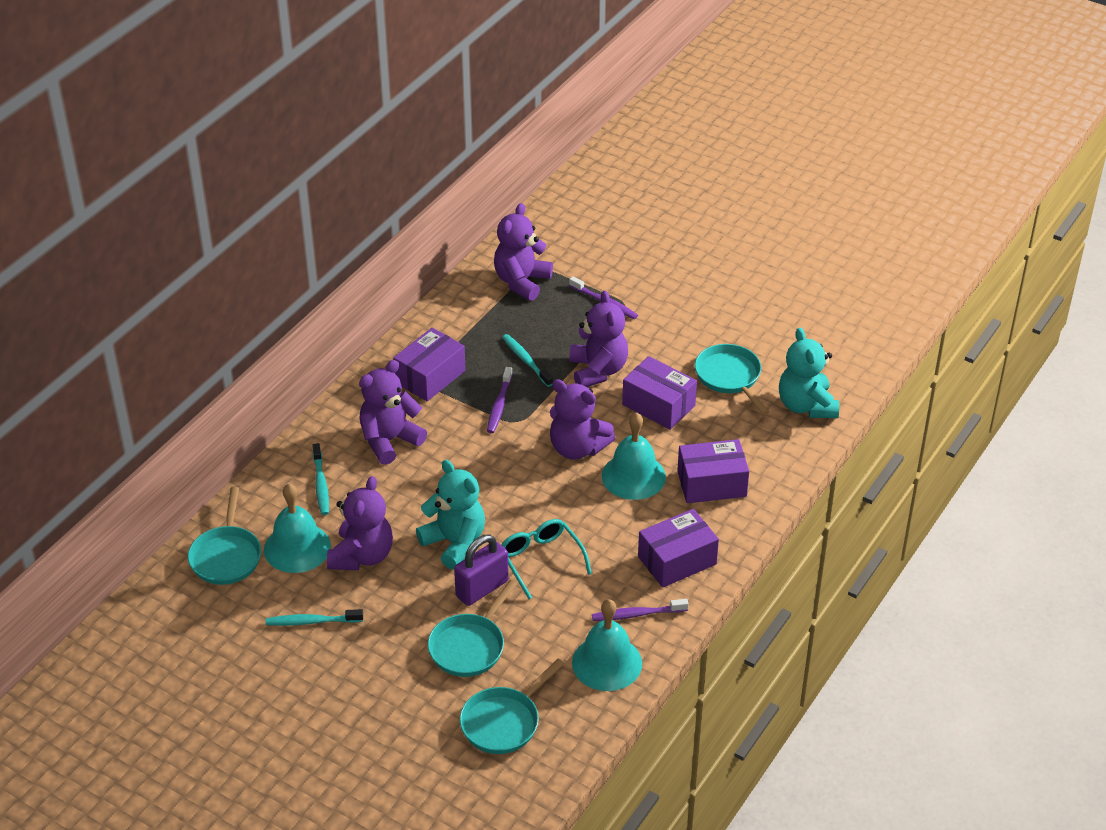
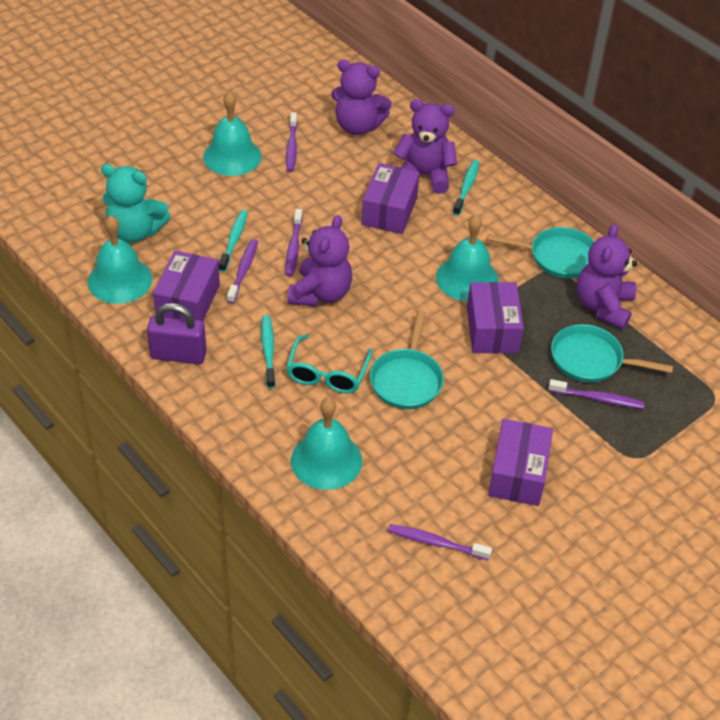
purple teddy bear: [327,476,393,570] [359,360,427,465] [494,203,553,301] [550,379,615,460] [569,290,628,387] = 5 -> [288,215,352,307] [331,59,392,135] [393,99,457,194] [577,224,637,329] = 4
purple toothbrush: [487,367,513,433] [569,276,638,319] [592,599,689,621] = 3 -> [227,239,258,304] [286,112,298,172] [286,209,303,276] [388,524,492,560] [548,379,644,409] = 5
turquoise bell: [264,484,331,573] [572,599,642,691] [602,412,666,500] = 3 -> [88,215,152,304] [203,91,262,176] [291,398,362,490] [436,214,499,302] = 4
turquoise pan: [188,487,261,585] [428,580,517,677] [460,659,564,754] [695,344,770,415] = 4 -> [370,310,444,409] [487,227,595,279] [551,324,673,383] = 3
turquoise teddy bear: [416,460,485,569] [779,328,839,418] = 2 -> [101,164,171,243] = 1

